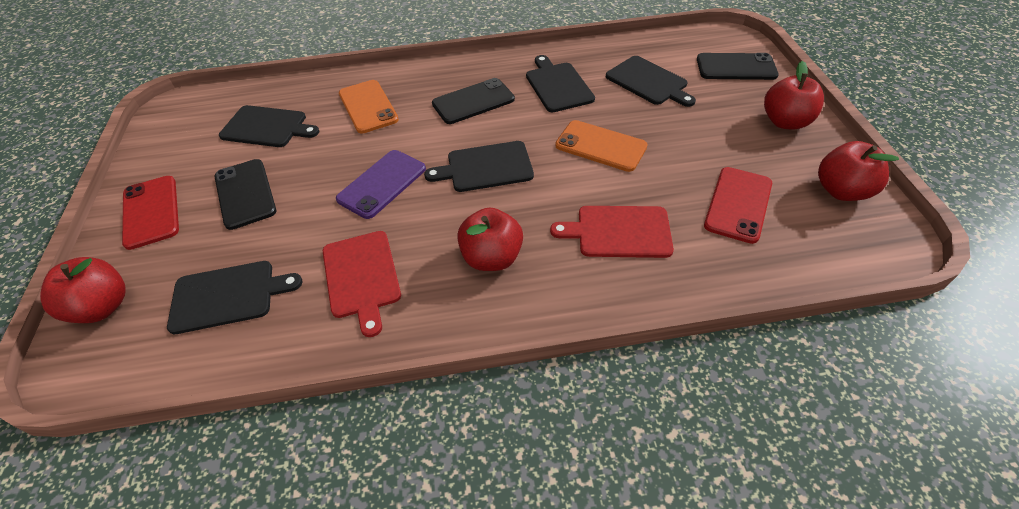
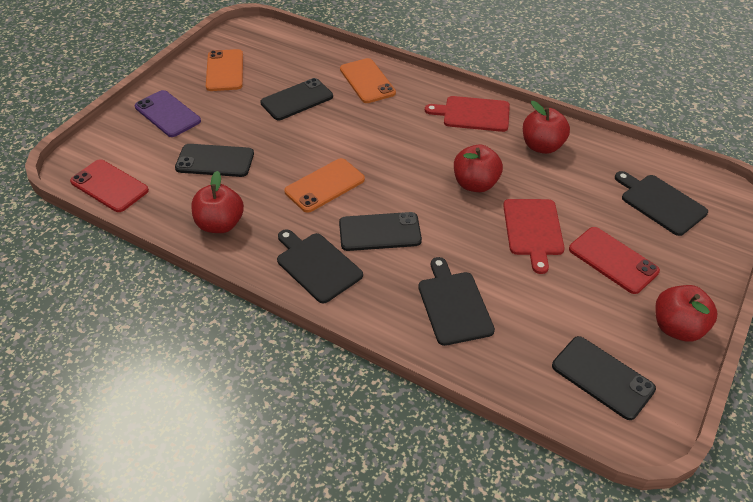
black cutting board: [167,261,303,334] [219,105,319,147] [424,141,534,192] [526,55,595,112] [606,56,696,107] = 5 -> [277,229,363,303] [418,257,495,346] [615,171,708,236] = 3
black phone: [214,159,276,230] [432,78,515,124] [697,53,779,80] = 3 -> [175,144,254,177] [260,78,333,120] [339,212,422,251] [552,336,656,420] = 4
orange phone: [339,80,399,134] [555,120,648,172] = 2 -> [206,49,243,91] [284,158,365,213] [340,58,396,103] = 3

